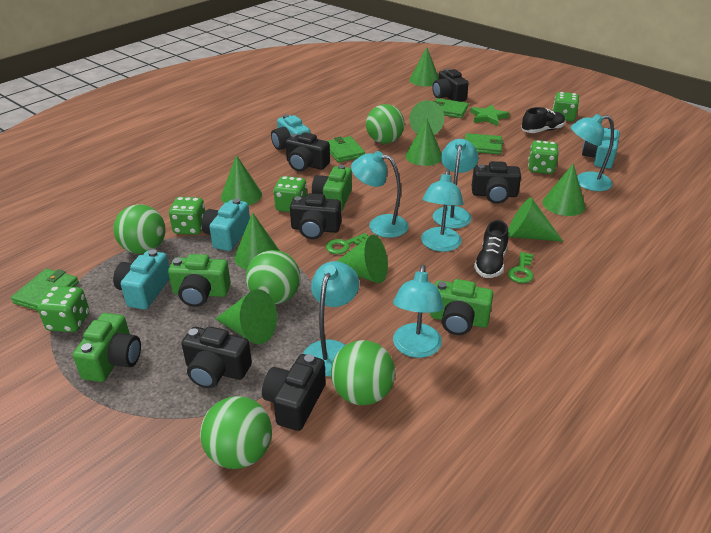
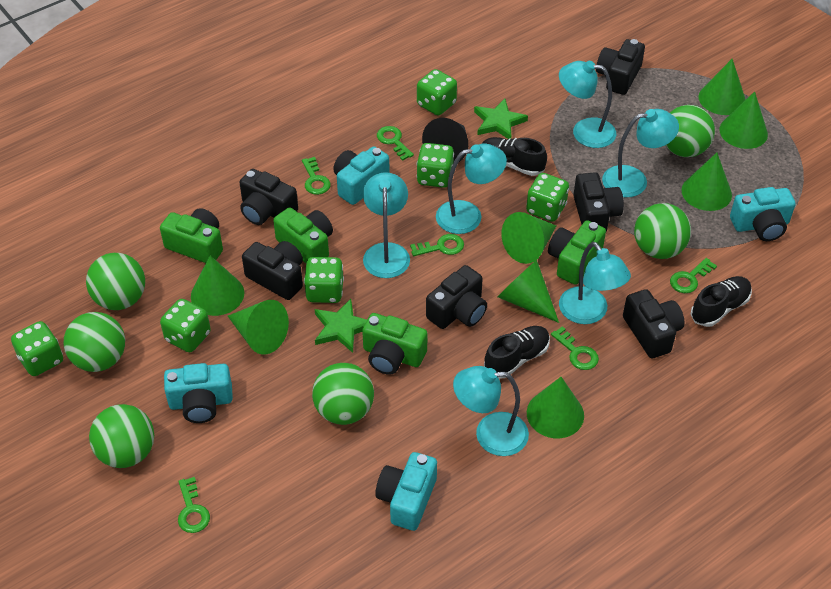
black cone: none = 0 -> [422,118,468,163] = 1
black shoe: [474,220,509,278] [521,107,565,133] = 2 -> [482,137,547,176] [484,326,550,379] [691,276,752,327] = 3
green ball: [113,204,166,254] [200,396,272,469] [246,250,301,304] [331,340,395,405] [366,104,405,144] = 5 -> [64,312,125,372] [86,253,145,310] [89,404,154,468] [312,363,374,425] [634,203,691,259] [666,105,715,157] = 6
green cone: [215,289,277,344] [221,155,262,206] [234,213,280,270] [337,235,388,283] [405,118,441,166] [409,100,444,135] [410,47,438,86] [508,197,563,242] [543,163,585,216] = 9 -> [191,255,244,316] [228,300,289,355] [498,260,559,323] [501,212,556,264] [527,377,584,438] [681,153,732,211] [699,59,746,115] [719,91,768,149] = 8
green dice: [37,286,89,332] [169,197,205,235] [273,176,307,212] [528,140,559,174] [553,92,579,121] = 5 -> [11,321,63,376] [160,299,211,353] [304,257,344,303] [417,69,457,116] [417,143,454,188] [526,173,569,222] = 6
green key: [326,233,368,254] [508,252,533,283] = 2 -> [178,477,210,533] [302,157,331,195] [377,126,414,161] [410,234,464,256] [551,326,599,370] [670,258,717,293] = 6
green star: [470,105,509,126] = 1 -> [315,299,367,353] [474,99,528,139] = 2
green wallet: [11,268,79,311] [328,136,365,162] [433,98,469,118] [465,133,503,154] = 4 -> none = 0

